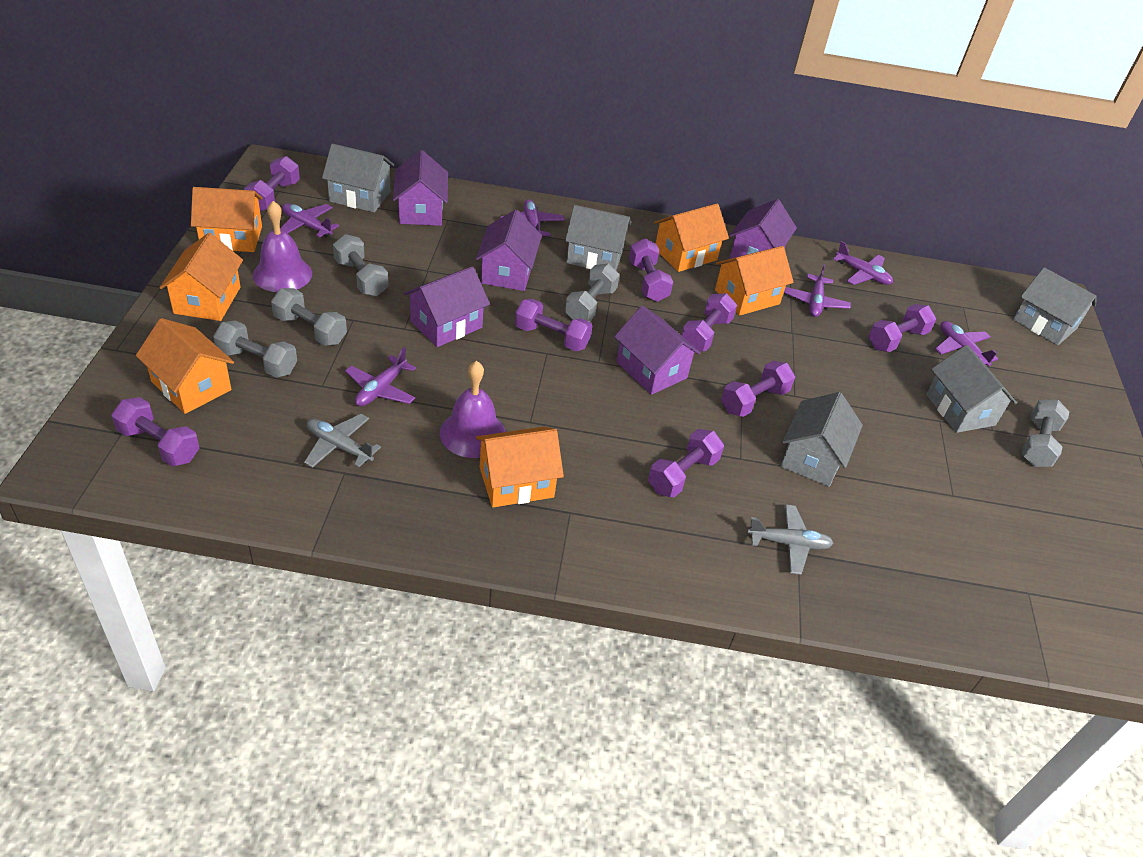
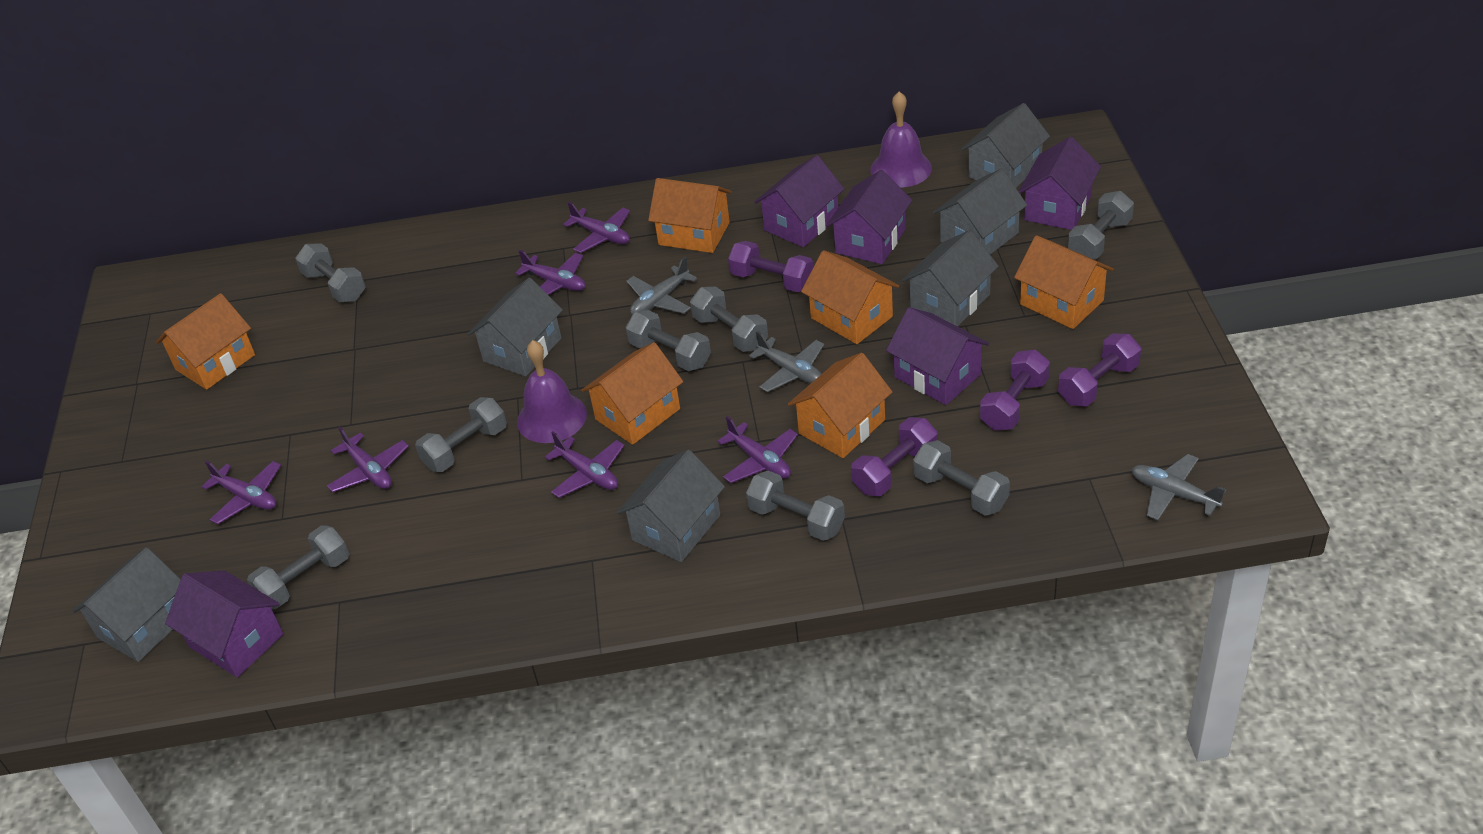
grey dumbbell: [213,321,297,378] [271,288,347,346] [333,234,388,296] [565,264,620,321] [1022,399,1070,467] = 5 -> [247,525,349,609] [295,243,366,302] [415,397,507,472] [625,310,711,371] [690,286,768,352] [746,470,845,541] [913,440,1010,515] [1068,191,1134,259] = 8
grey house: [322,144,394,213] [565,205,631,270] [780,392,863,487] [926,345,1017,433] [1013,267,1097,346] = 5 -> [72,547,181,662] [468,278,563,377] [617,450,725,562] [902,230,999,327] [933,169,1027,254] [962,103,1050,188] = 6
grey plane: [304,414,381,468] [747,504,834,575] = 2 -> [626,257,697,315] [749,331,824,392] [1132,454,1226,520] = 3
purple dumbbell: [111,397,200,466] [244,156,300,211] [515,298,593,352] [629,239,673,302] [648,429,724,497] [681,293,737,352] [721,361,795,417] [868,304,936,352] = 8 -> [728,241,814,292] [851,417,938,496] [980,349,1050,431] [1058,333,1141,406] = 4

